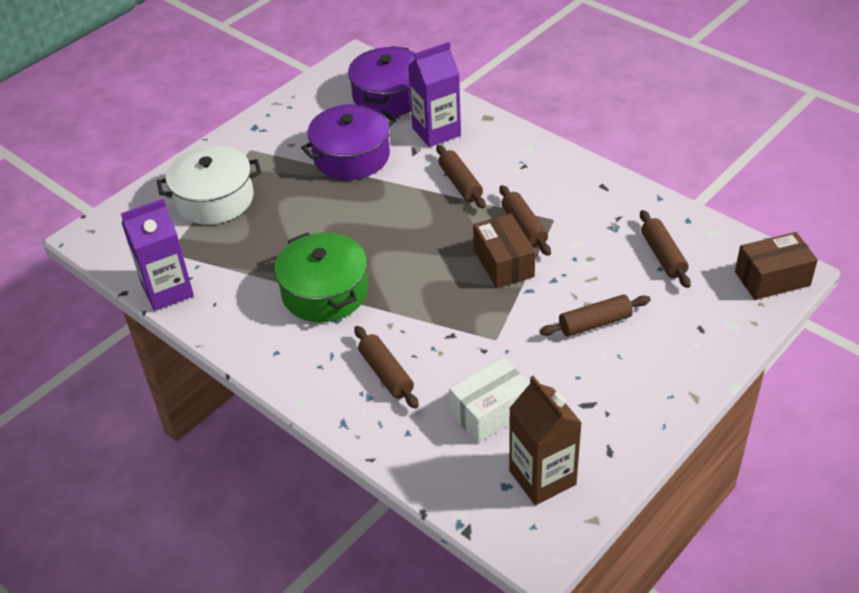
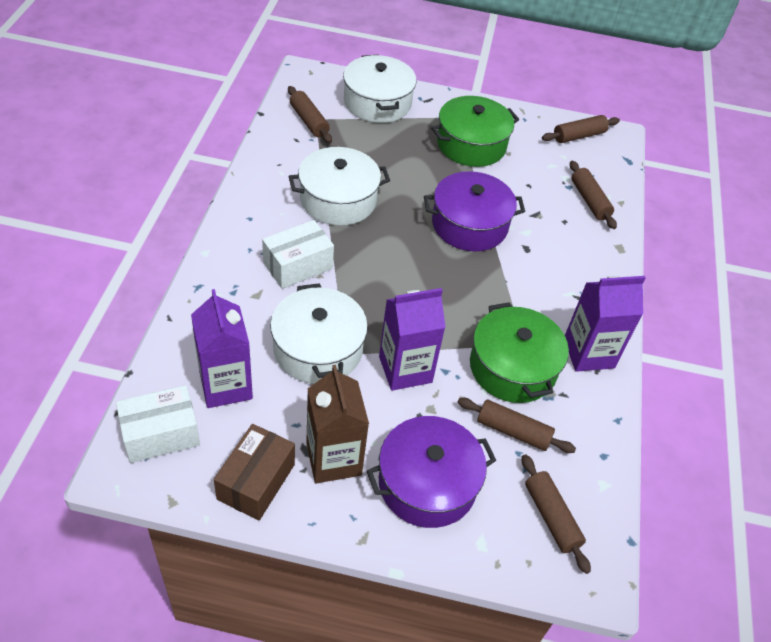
brown box: [473,214,535,288] [735,232,818,300] = 2 -> [214,424,295,520] = 1
green pot: [274,232,368,322] = 1 -> [431,96,519,167] [470,302,569,403] = 2
purple carton: [121,198,194,311] [408,42,461,147] = 2 -> [191,289,253,408] [379,288,446,391] [565,276,645,372] = 3
white box: [449,357,530,443] = 1 -> [116,385,200,463] [262,220,334,289] = 2
white pot: [157,145,261,225] = 1 -> [270,283,368,384] [288,147,390,226] [343,55,417,123] = 3

